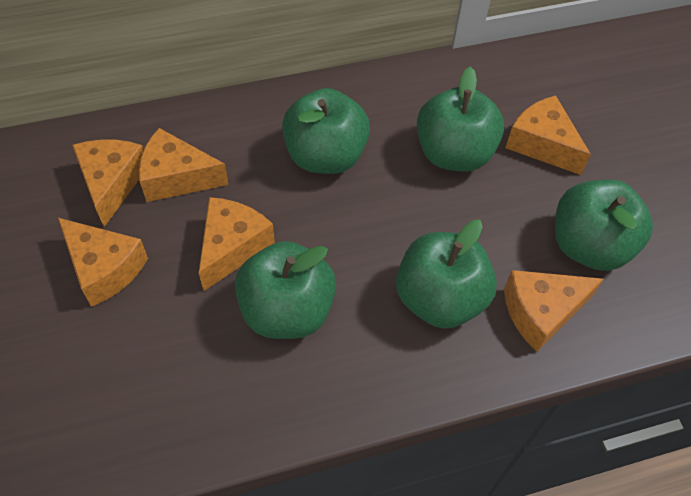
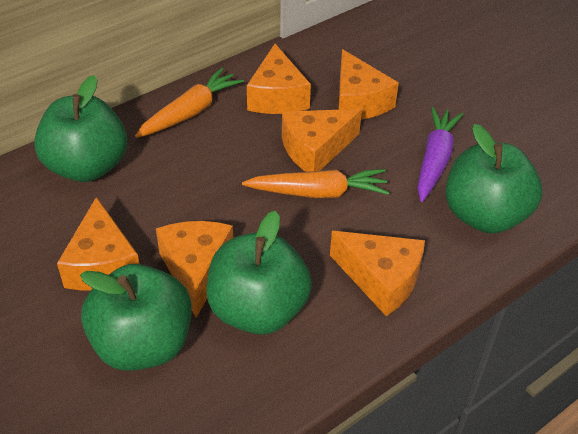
green apple: [235,241,336,339] [282,88,370,174] [396,220,497,329] [417,66,504,172] [555,180,653,271] = 5 -> [34,75,127,182] [80,264,192,371] [206,211,312,335] [445,124,542,234] = 4
orange carrot: none = 0 -> [135,68,244,138] [242,169,389,198] = 2
purple carrot: none = 0 -> [417,107,463,202] = 1

